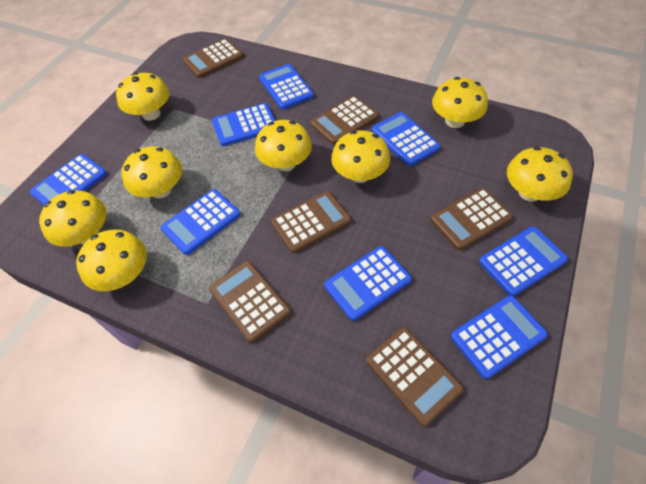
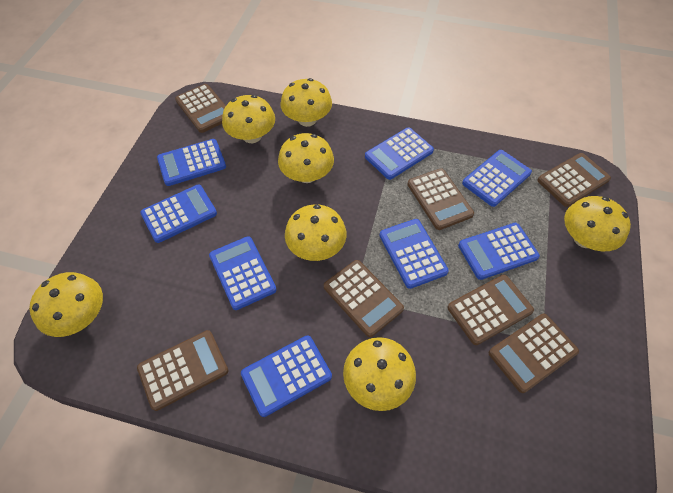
brown calculator: [183,39,244,78] [209,261,291,343] [271,191,351,253] [311,96,378,145] [366,327,463,426] [430,188,513,250] = 6 -> [137,330,229,411] [175,84,226,133] [324,260,404,337] [407,168,474,230] [448,275,534,345] [489,314,579,393] [537,153,611,207] = 7
yellow mushroom: [39,190,107,247] [76,229,147,291] [116,72,170,121] [122,146,182,199] [255,120,312,171] [331,130,390,183] [432,77,488,128] [507,147,573,202] = 8 -> [29,272,103,337] [222,95,275,143] [278,133,334,183] [280,78,332,127] [285,204,346,261] [343,337,416,411] [564,196,631,251] = 7

